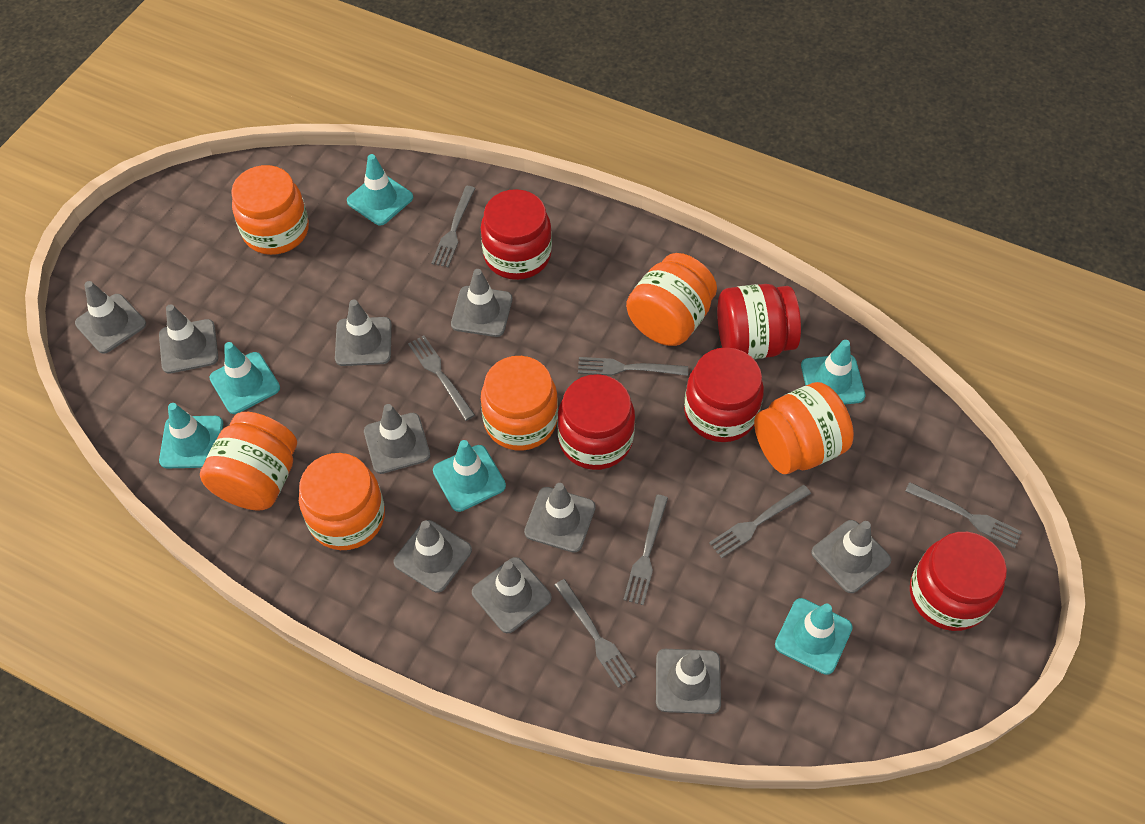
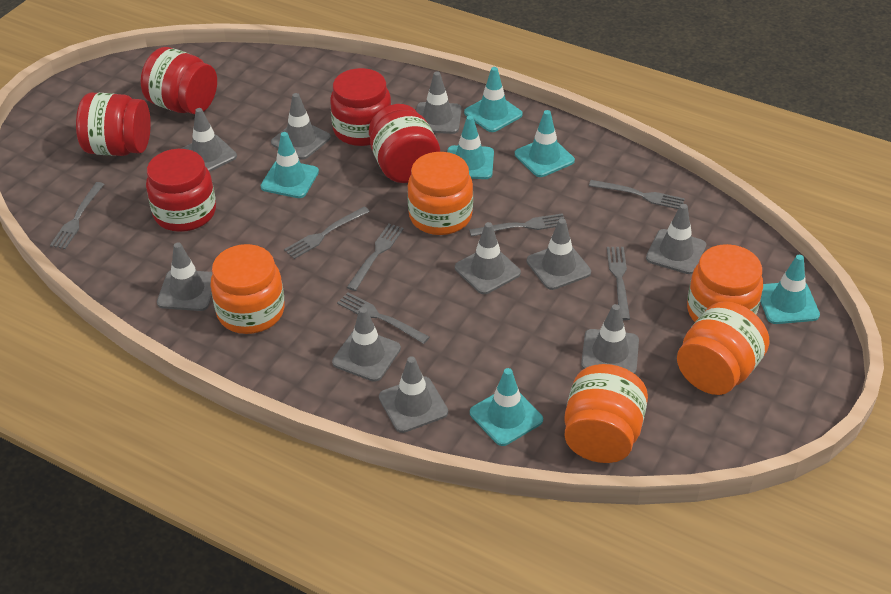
orange jar: [200,412,297,511] [231,165,309,255] [299,453,385,550] [481,356,558,451] [626,253,717,346] [754,382,854,474] = 6 -> [210,244,285,334] [407,152,473,235] [564,364,648,463] [677,301,770,395] [687,244,763,322] = 5

